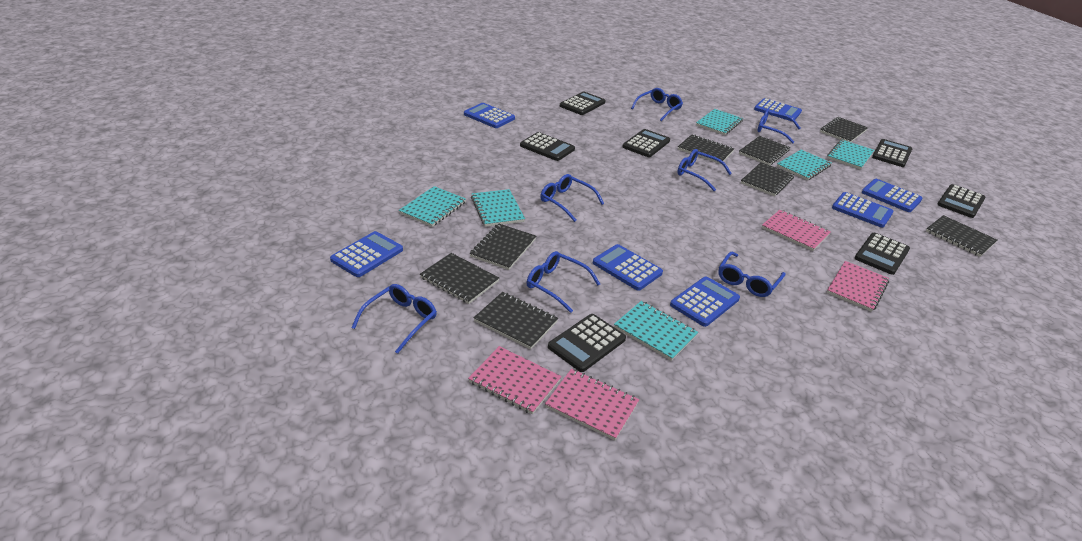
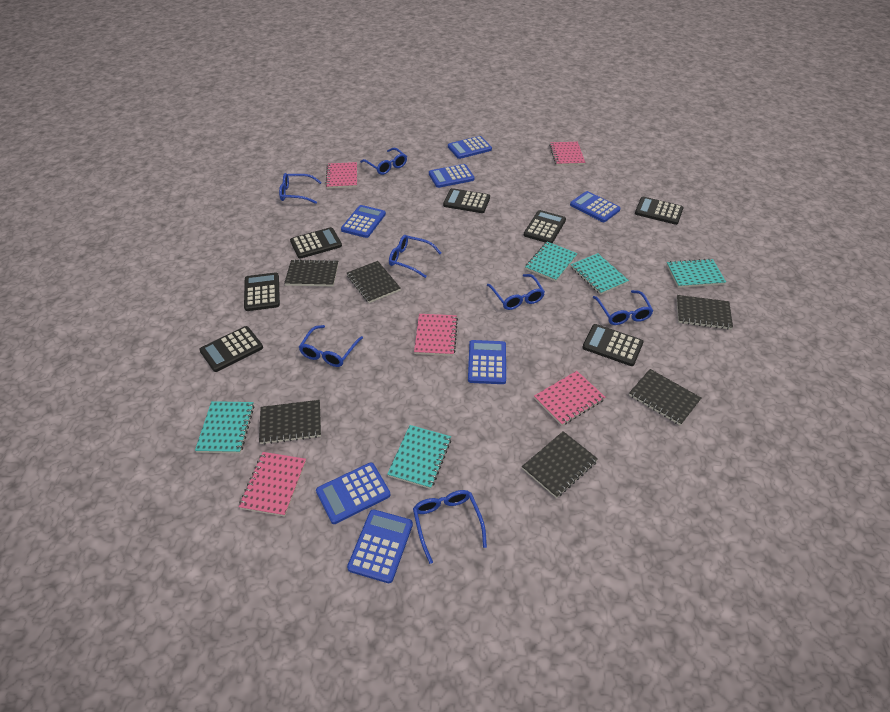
black notebook: [420,253,499,304] [470,223,536,270] [474,292,558,349] [678,134,734,164] [739,136,790,165] [741,162,794,196] [820,117,868,142] [926,215,997,257] = 8 -> [259,400,321,444] [284,259,338,286] [347,261,401,303] [522,431,598,498] [629,369,701,426] [677,295,733,330] = 6
pink notebook: [468,346,562,415] [545,369,639,440] [762,210,830,251] [827,261,889,312] = 4 -> [239,452,306,517] [325,162,357,189] [414,314,458,356] [534,371,605,426] [549,142,585,166] = 5
turquoise notebook: [399,186,466,227] [471,189,525,227] [614,301,698,361] [696,109,743,135] [777,150,832,180] [827,139,874,170] = 6 -> [195,401,254,453] [387,425,451,489] [525,242,578,282] [570,253,629,295] [667,259,726,288] = 5

